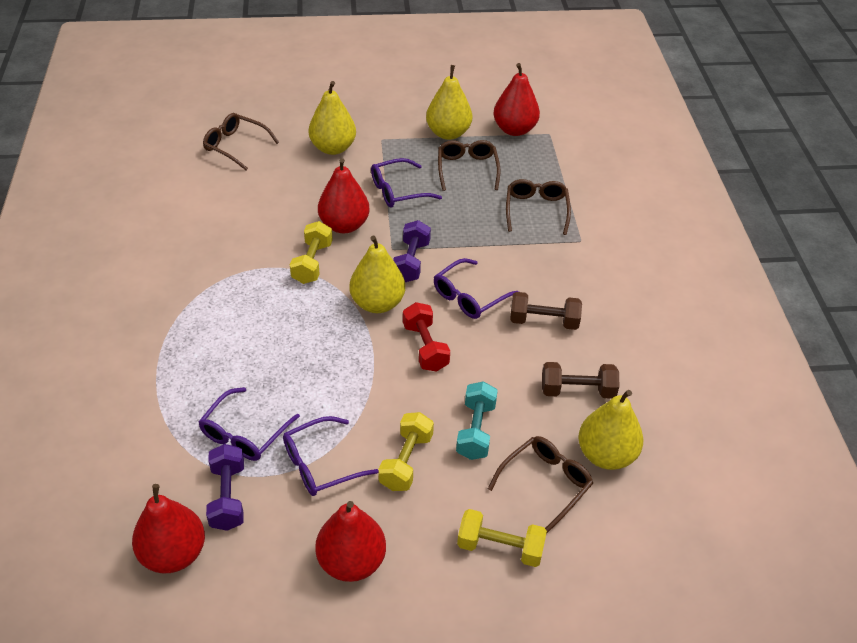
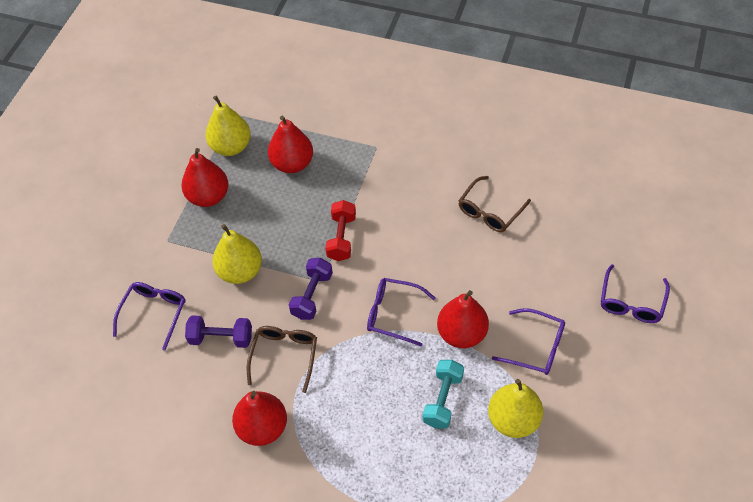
brown dumbbell: [510,292,582,330] [542,362,619,399] = 2 -> none = 0
brown glasses: [203,113,279,170] [438,140,500,191] [488,436,593,534] [506,179,571,235] = 4 -> [247,326,317,393] [458,176,531,232] = 2
yellow dumbbell: [290,221,333,284] [378,412,434,491] [457,509,547,567] = 3 -> none = 0
yellow pear: [309,81,356,155] [350,235,405,313] [426,65,472,140] [578,390,643,470] = 4 -> [206,96,251,156] [212,224,262,284] [488,379,543,438] = 3

